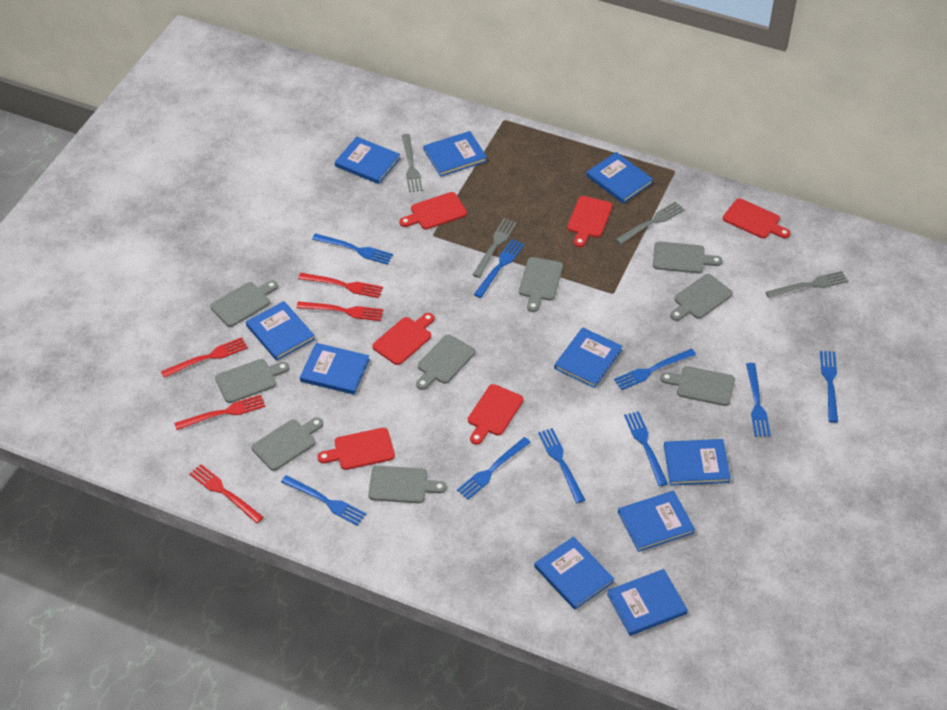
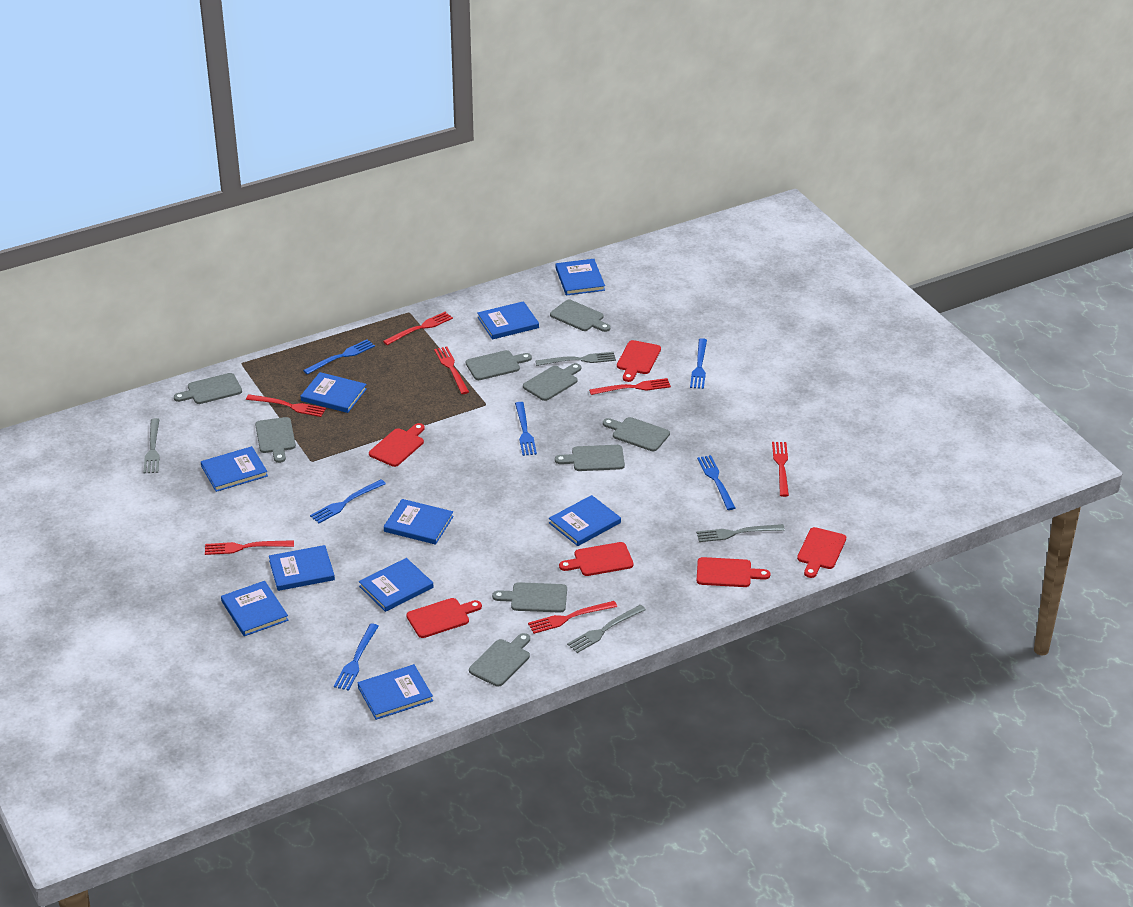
blue fork: [281,475,366,526] [312,233,393,265] [457,437,531,500] [474,239,524,298] [538,428,585,503] [614,349,696,390] [624,411,668,486] [746,363,771,437] [820,351,838,423] = 9 -> [303,339,375,375] [310,479,386,523] [334,624,379,691] [515,402,537,456] [690,338,707,389] [697,455,735,510] = 6
red fork: [161,337,248,378] [174,395,265,430] [189,464,264,523] [296,301,383,321] [298,273,383,298] = 5 -> [205,540,294,555] [246,394,326,417] [383,312,453,345] [434,347,469,394] [528,601,617,634] [589,378,671,395] [772,442,789,497] = 7

